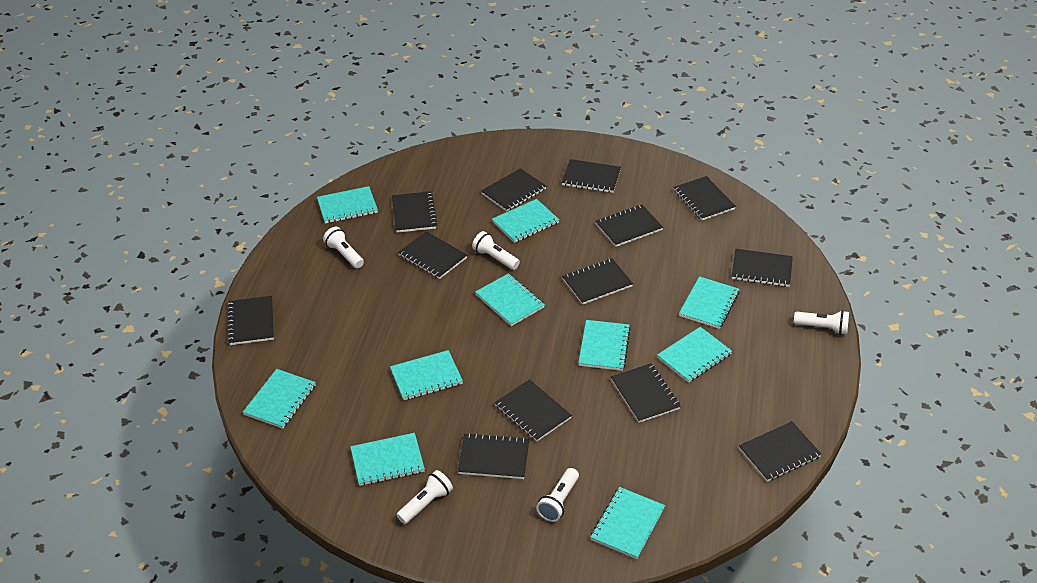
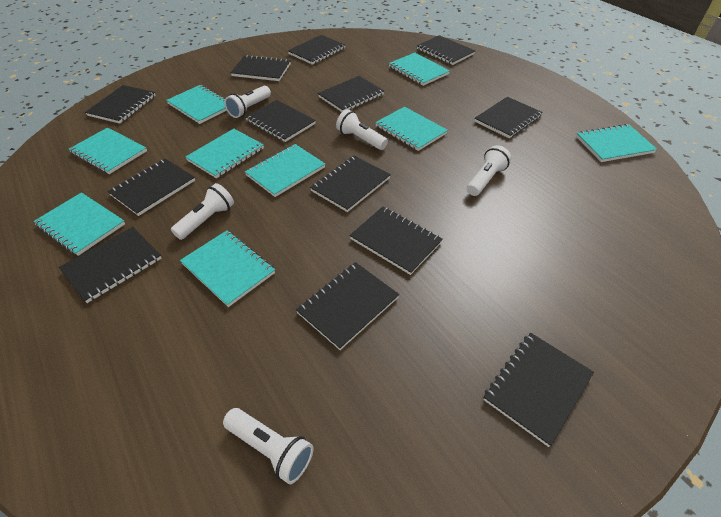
turquoise notebook: [243,369,316,429] [317,186,378,224] [350,433,425,486] [390,350,463,400] [475,273,545,326] [492,199,559,243] [578,320,631,371] [591,487,665,559] [657,327,732,383] [679,276,739,329] = 10 -> [34,192,125,256] [69,128,147,174] [166,85,227,124] [180,230,275,307] [185,129,264,178] [245,144,325,197] [375,107,448,151] [389,53,450,86] [576,124,657,162] = 9

